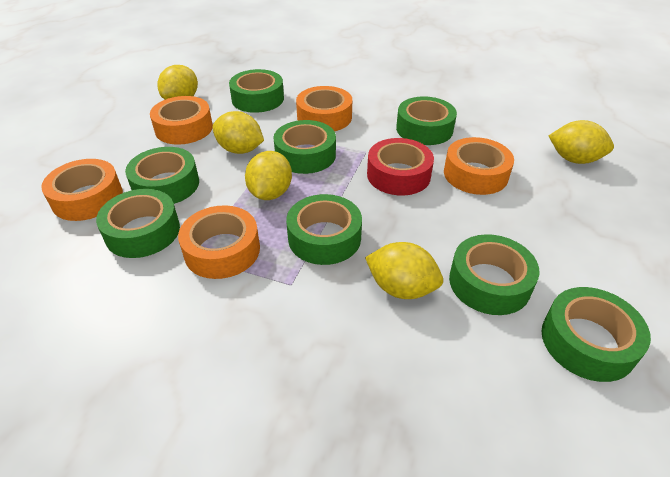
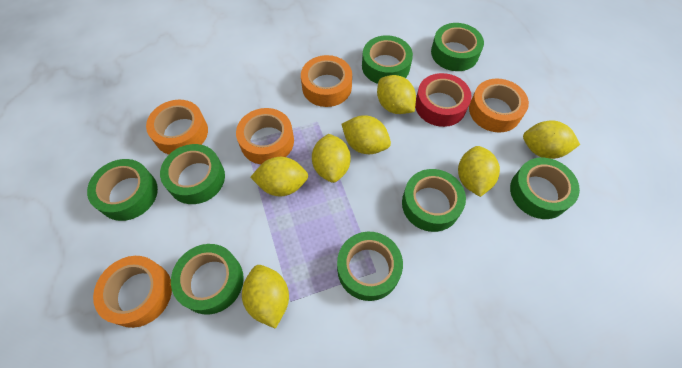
yellow lemon: [158,65,198,100] [213,111,264,154] [245,151,292,200] [365,242,443,299] [549,120,614,164] = 5 -> [242,265,289,329] [251,157,308,197] [312,134,351,183] [342,115,391,154] [377,75,416,114] [458,146,500,197] [523,120,580,159] = 7

